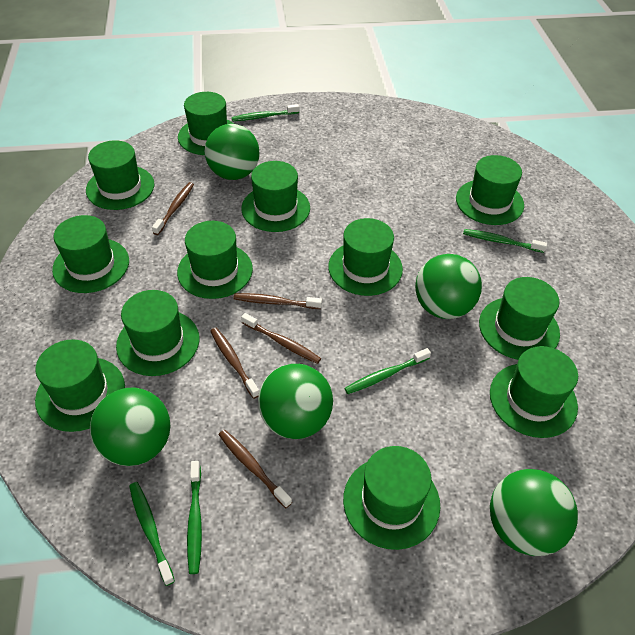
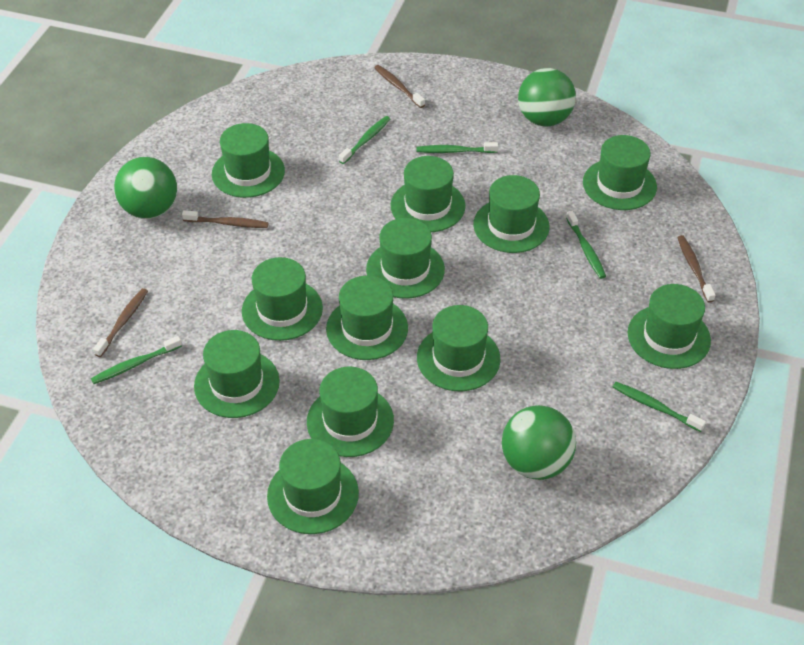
brown toothbrush: [152,182,194,235] [210,328,259,399] [219,430,292,508] [233,293,322,309] [241,313,321,364] = 5 -> [93,288,148,357] [182,210,269,228] [374,65,425,108] [677,235,715,303] = 4
green ball: [90,387,170,466] [205,124,259,180] [258,364,333,439] [415,254,482,319] [490,469,578,556] = 5 -> [114,157,177,219] [502,405,576,480] [518,68,576,127] = 3

